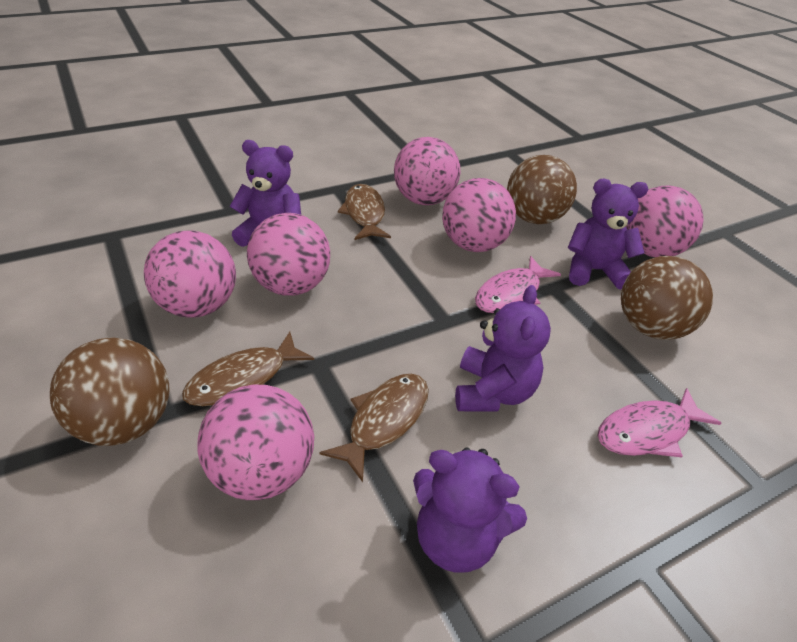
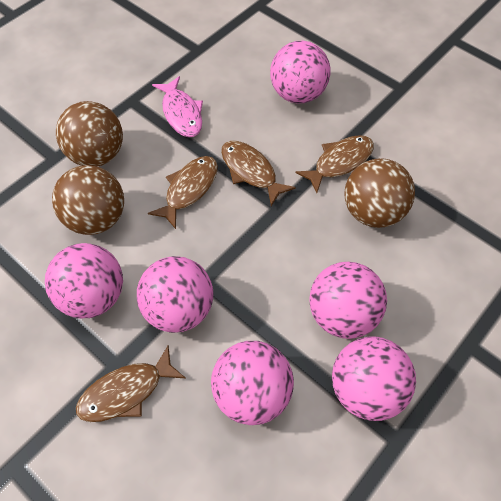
brown fish: [182,331,314,406] [320,374,429,482] [338,184,391,240] = 3 -> [76,345,185,422] [148,156,218,229] [221,141,296,206] [295,135,374,193] = 4
pink fish: [475,256,561,313] [597,388,721,457] = 2 -> [152,76,203,137] = 1
purple teddy bear: [230,140,301,247] [413,447,527,573] [455,285,551,411] [568,179,648,290] = 4 -> none = 0

